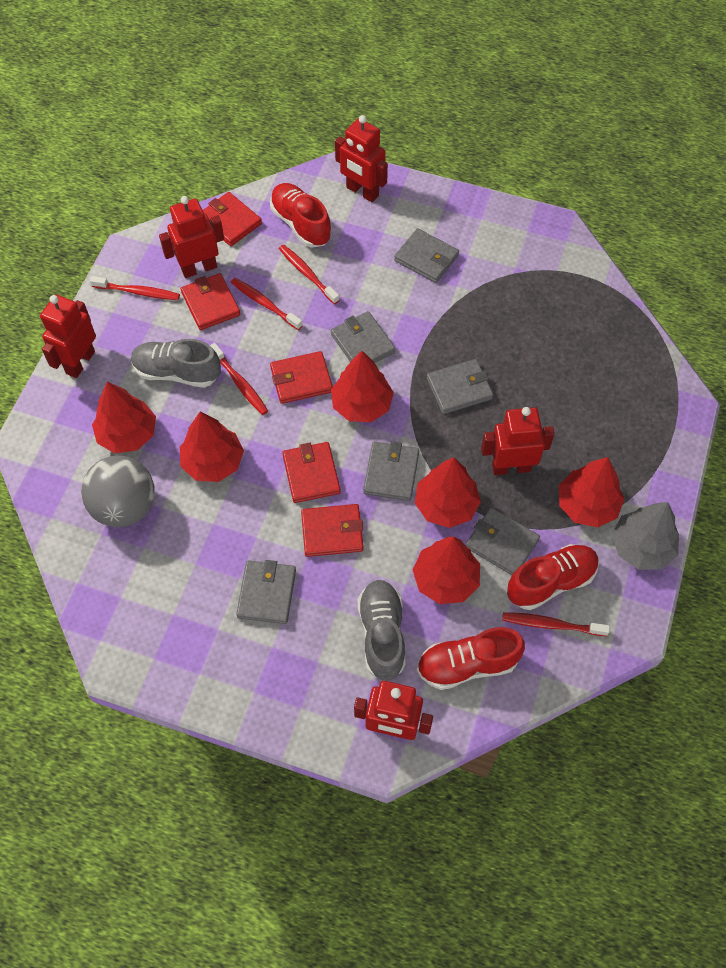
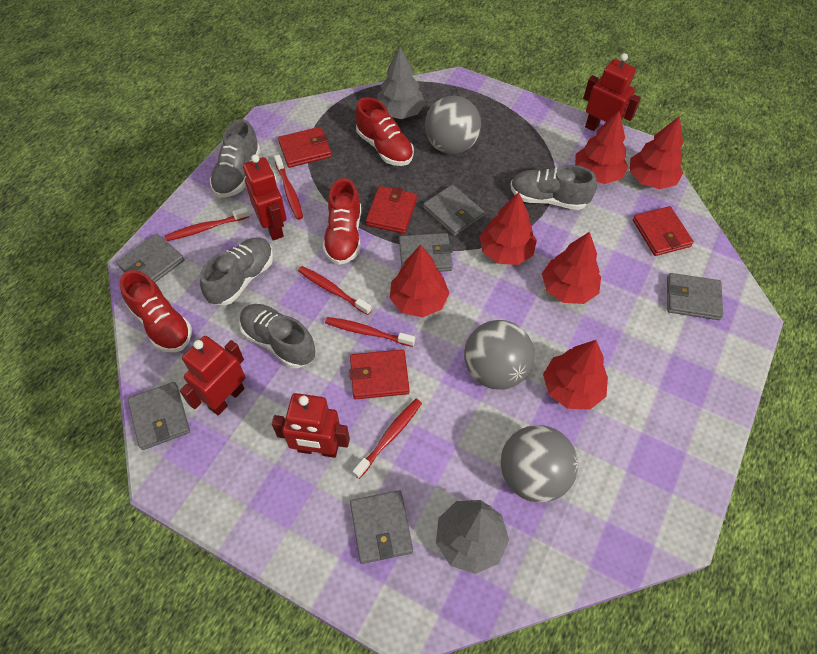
grey ball: [81,455,155,527] = 1 -> [425,96,481,154] [464,320,534,390] [501,425,578,503] = 3
grey shoe: [131,339,221,388] [357,580,406,681] = 2 -> [200,238,273,306] [210,119,261,198] [239,304,315,368] [510,165,597,210] = 4
grey tree: [612,502,679,570] = 1 -> [377,47,425,119] [436,500,509,574] = 2
red robot: [40,295,96,378] [159,196,224,278] [335,115,388,202] [354,681,433,740] [481,407,554,475] = 5 -> [179,336,246,416] [243,154,287,240] [272,393,350,458] [583,53,641,131] = 4
red wallet: [181,273,240,330] [203,192,262,246] [270,351,333,404] [282,442,341,503] [301,504,363,557] = 5 -> [278,127,332,168] [349,349,410,399] [366,186,417,234] [633,206,694,256] = 4

